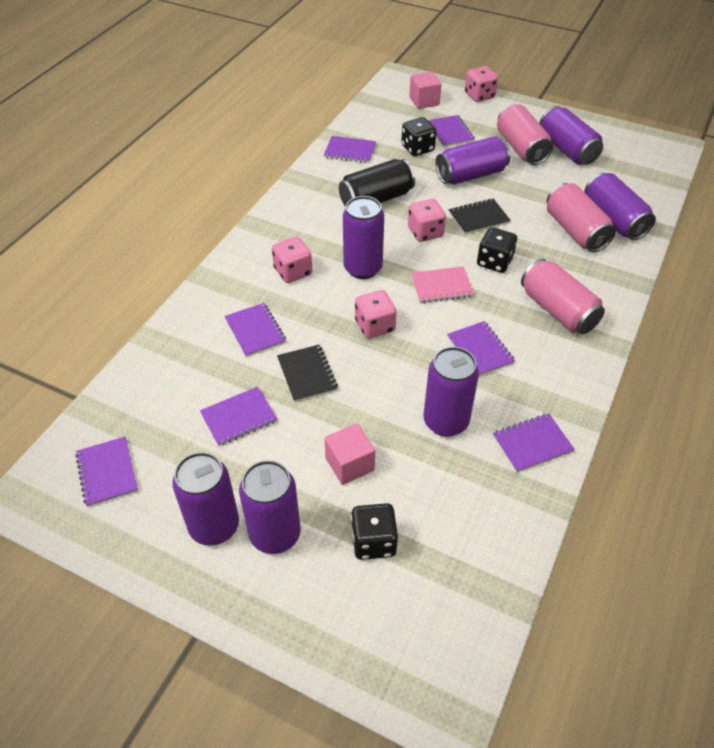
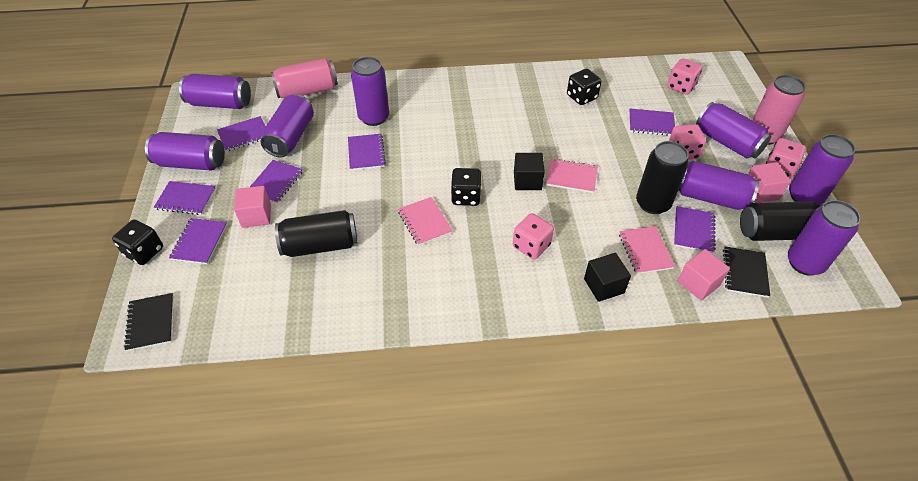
black can: [339,159,415,207] = 1 -> [275,210,358,257] [636,141,689,214] [740,201,823,241] = 3
black cube: none = 0 -> [514,153,545,190] [584,253,631,302] = 2
pink can: [497,104,553,165] [521,259,605,334] [547,183,616,252] = 3 -> [271,58,338,98] [752,75,806,145] = 2
pink cube: [324,423,375,485] [409,72,441,109] = 2 -> [234,186,271,228] [678,249,730,301] [748,162,791,203] = 3
pink notebook: [411,266,474,303] = 1 -> [398,197,453,246] [546,159,598,193] [619,226,675,274] = 3
purple can: [172,452,239,546] [239,460,301,554] [343,196,384,279] [423,347,479,437] [435,136,510,185] [539,106,603,165] [585,173,656,240] = 7 -> [145,132,225,171] [179,74,251,109] [261,94,314,157] [351,57,389,126] [678,161,759,210] [696,102,771,158] [788,200,861,276] [789,134,855,204] = 8

